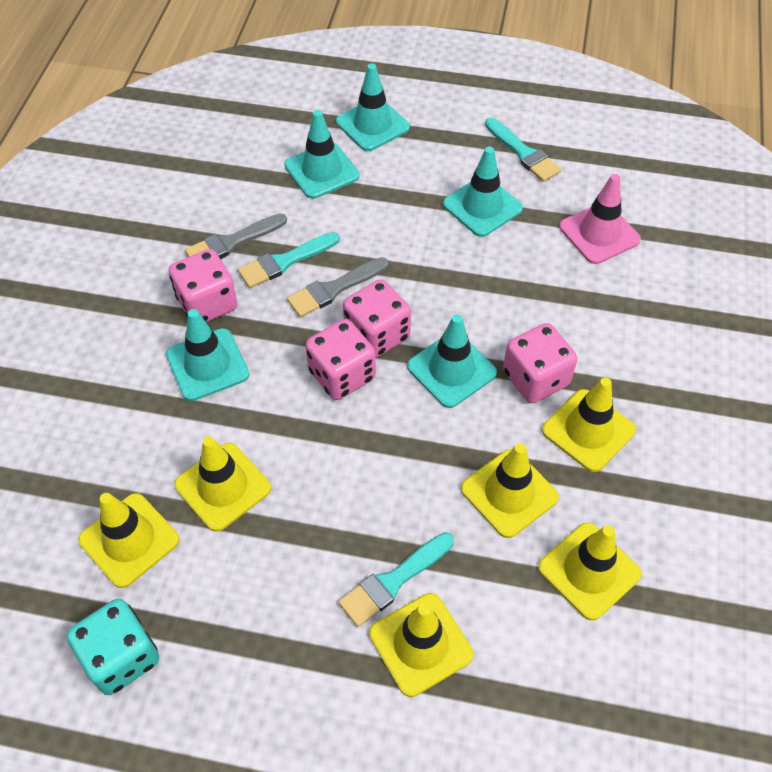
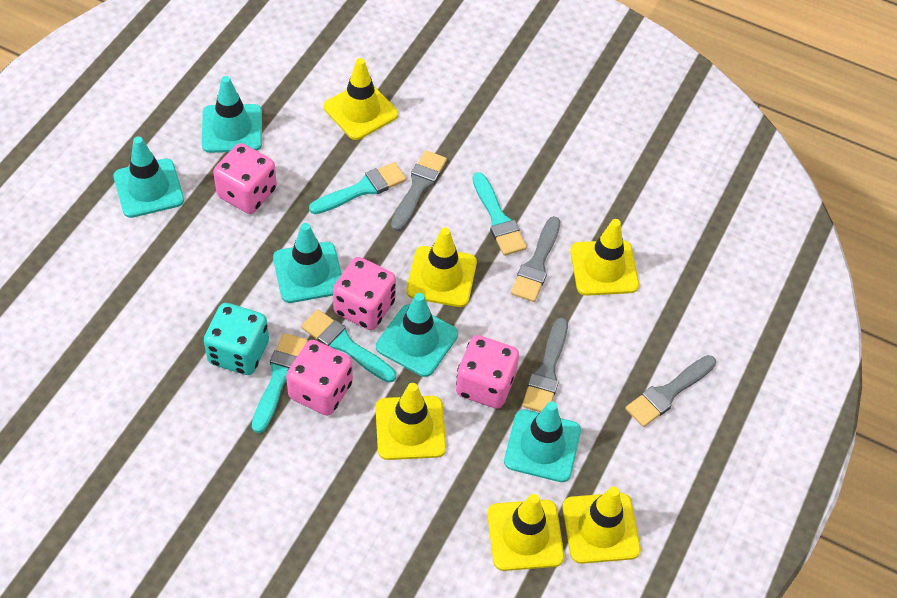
grey brush: [185,213,287,259] [287,257,388,317] = 2 -> [391,150,447,231] [511,216,560,302] [522,318,568,412] [625,355,716,427] = 4
pink traffic cone: [559,174,641,264] = 1 -> none = 0
turquoise brush: [238,232,340,288] [338,532,454,627] [485,118,561,182] = 3 -> [252,333,308,433] [301,309,396,383] [309,162,406,214] [473,172,527,256] = 4

